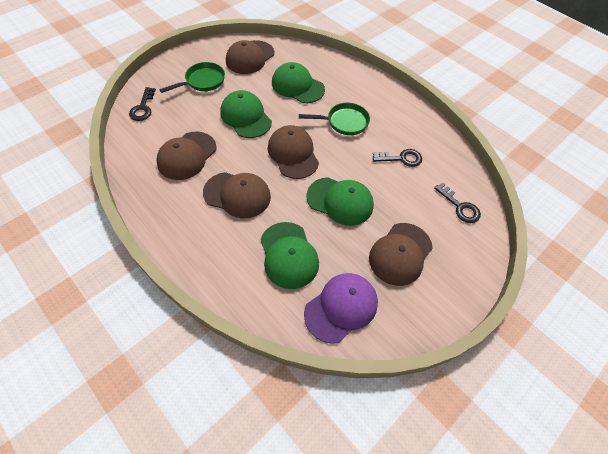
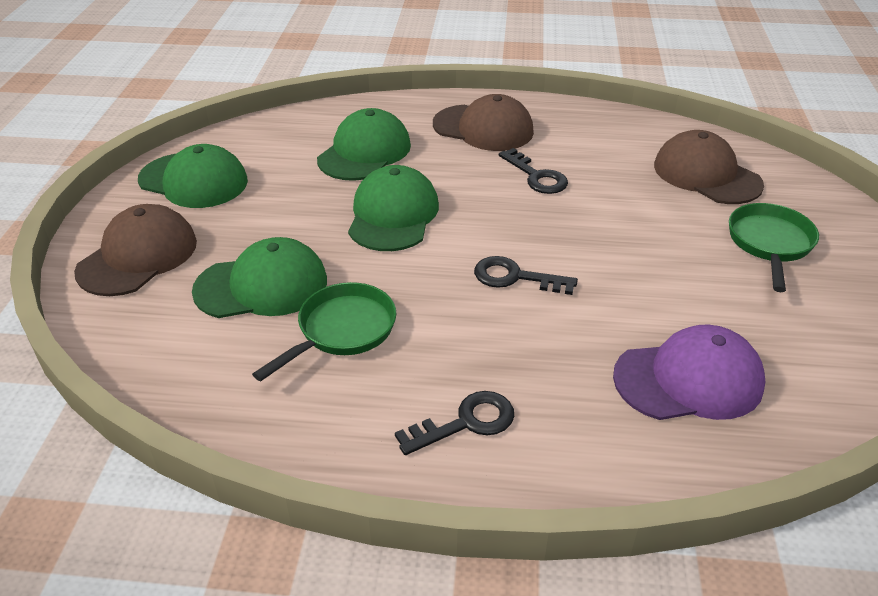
brown cap: [156,132,217,180] [203,172,271,219] [226,40,274,74] [268,125,319,179] [369,223,433,286] = 5 -> [74,204,197,296] [433,94,534,151] [654,130,764,204] = 3

